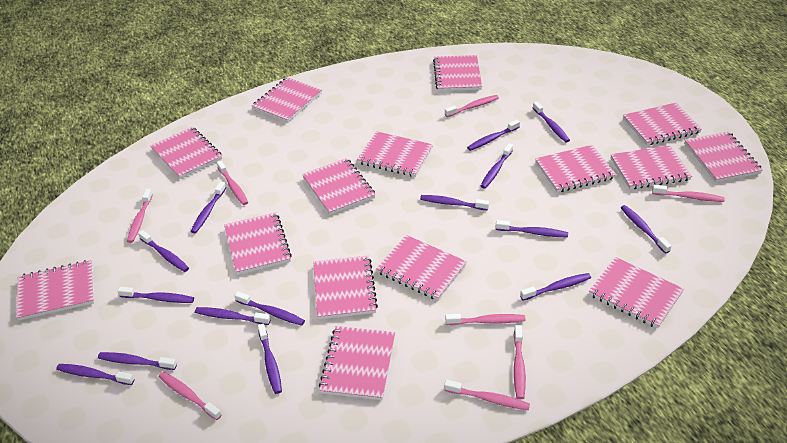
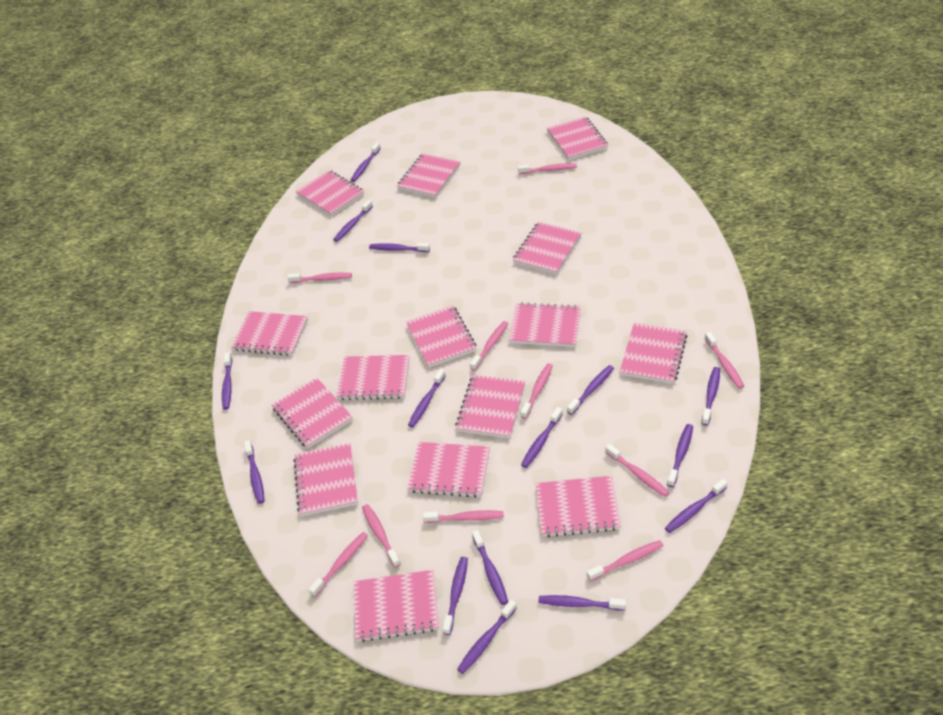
pink toothbrush: [127,189,153,243] [159,372,222,420] [217,161,248,205] [444,380,530,410] [445,95,499,117] [445,314,526,325] [514,325,526,399] [652,184,725,202] = 8 -> [288,273,352,283] [308,532,368,597] [362,504,401,567] [423,510,504,523] [470,321,508,371] [518,163,577,174] [521,363,553,419] [587,540,663,581] [605,444,670,497] [705,332,744,389] = 10

